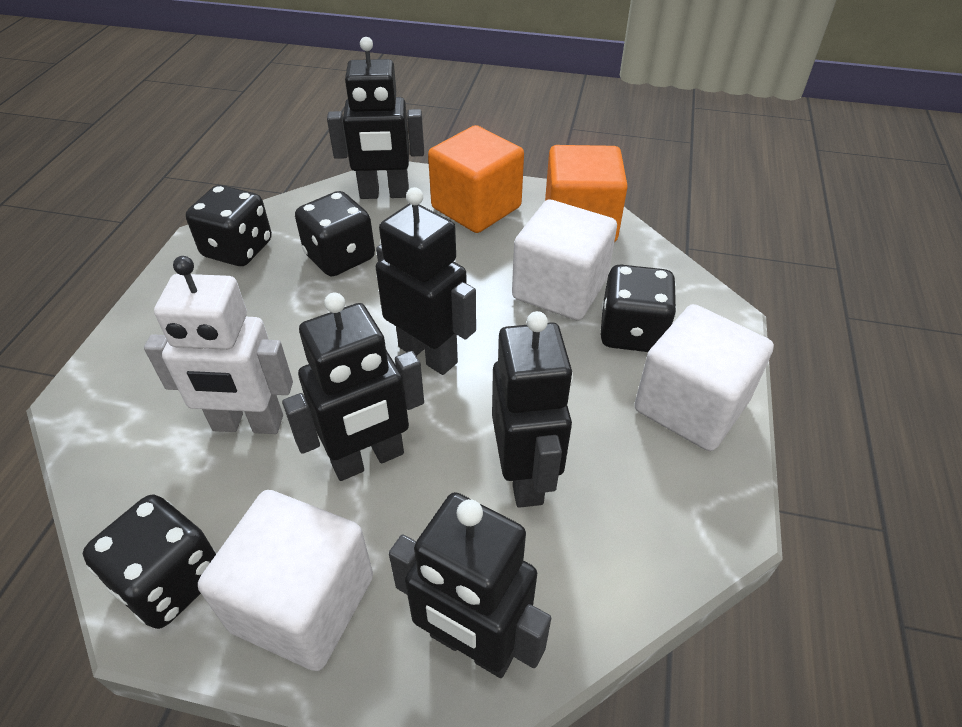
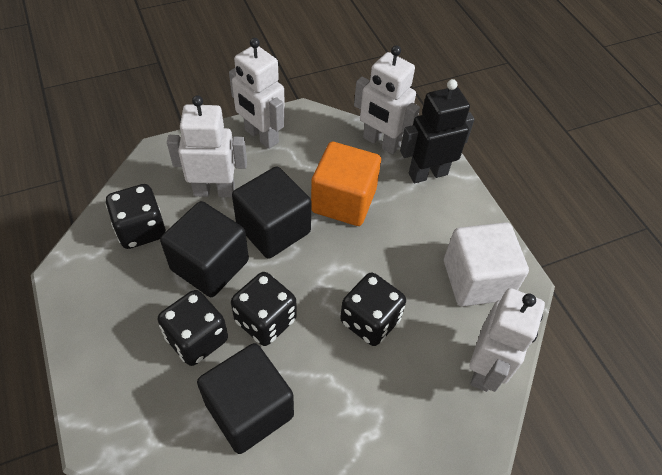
black cube: none = 0 -> [160,201,249,297] [197,343,294,454] [232,167,312,259] = 3
black robot: [282,293,424,481] [327,37,424,199] [376,187,476,375] [389,492,551,678] [492,311,573,508] = 5 -> [400,79,474,183] = 1
orange cube: [428,125,524,233] [545,145,628,242] = 2 -> [311,142,381,226] = 1
white cube: [198,490,373,671] [512,200,617,320] [634,304,774,451] = 3 -> [444,222,529,307] = 1
white robot: [144,256,293,434] = 1 -> [167,95,247,197] [229,38,285,149] [354,45,420,154] [470,288,545,392] = 4

